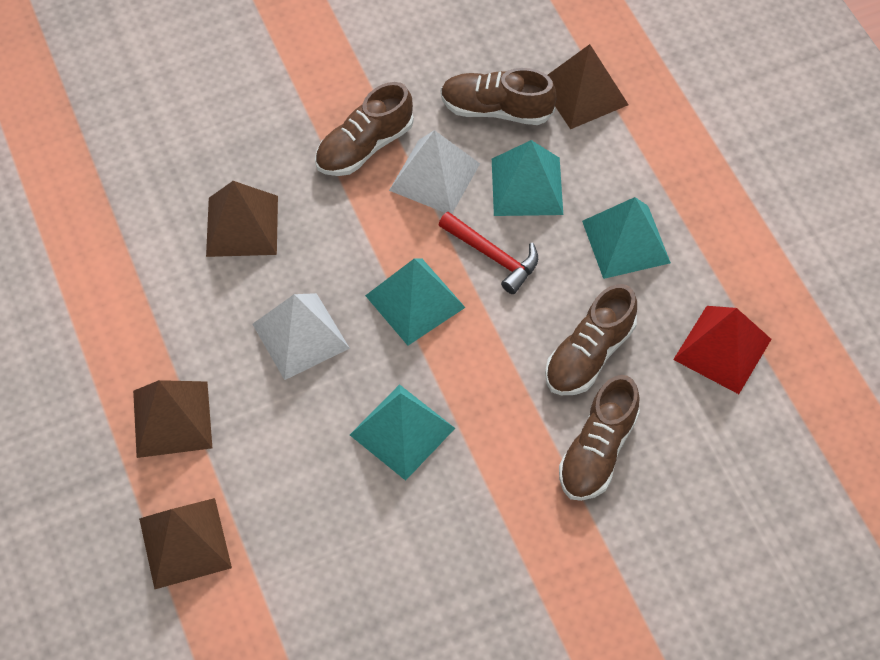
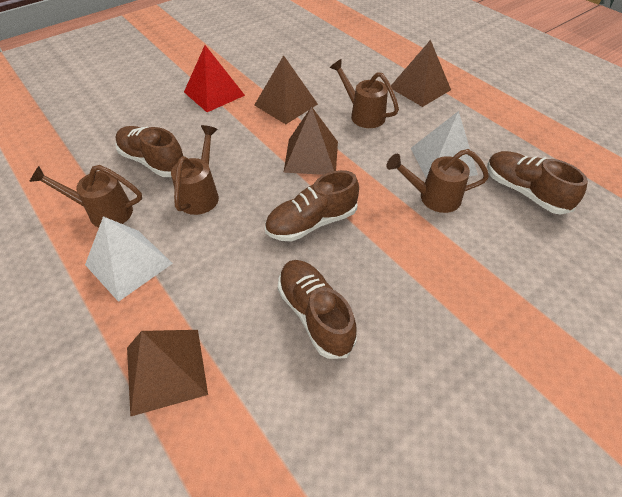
brown watering can: none = 0 -> [29,165,142,228] [171,125,219,215] [330,59,399,128] [387,149,489,213] = 4
red hammer: [439,212,538,294] = 1 -> none = 0
turquoise pyramid: [350,384,455,481] [365,259,466,346] [492,140,563,216] [582,197,671,279] = 4 -> none = 0

